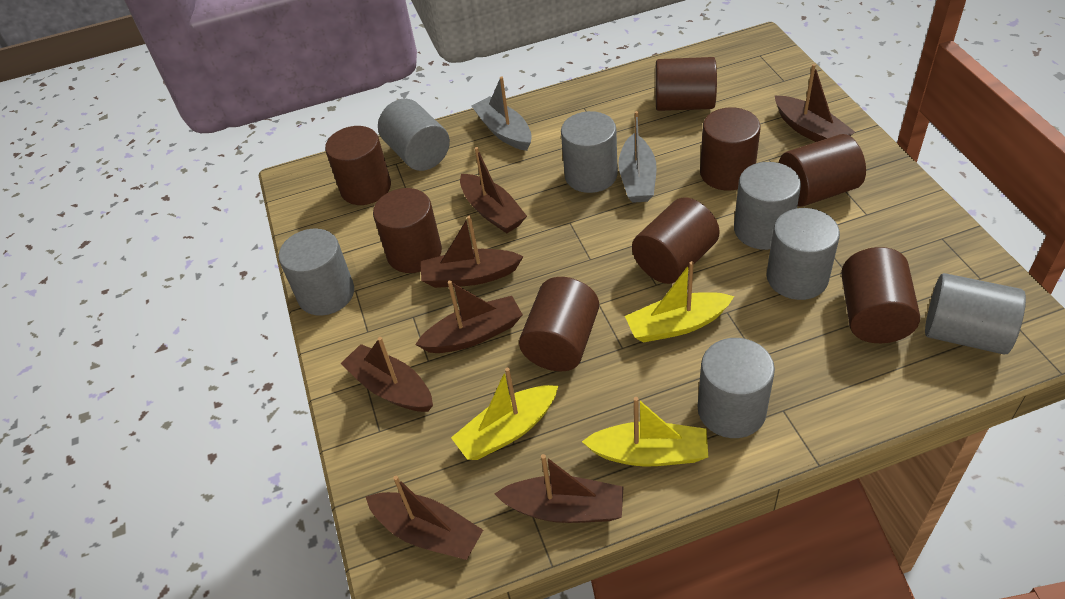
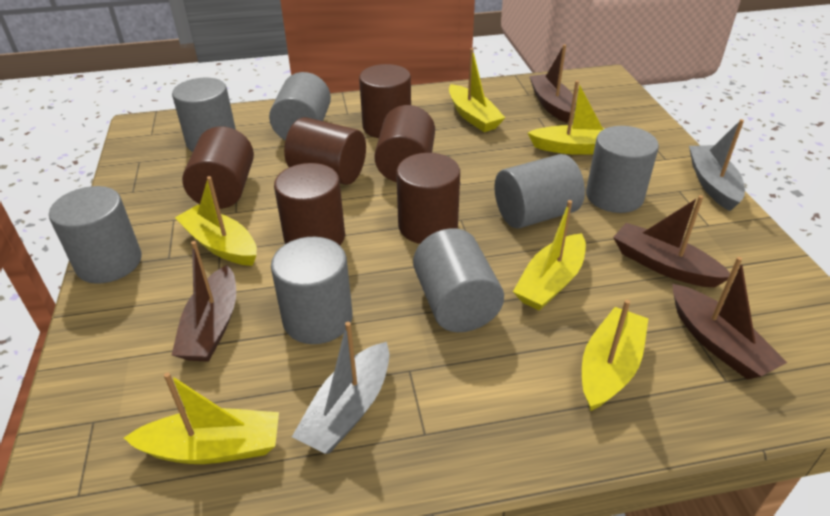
brown boat: [340,337,433,412] [366,476,483,560] [415,280,523,353] [421,216,524,288] [460,147,527,233] [495,454,624,523] [774,64,855,142] = 7 -> [172,241,236,362] [529,44,576,123] [613,195,730,287] [672,257,787,379] = 4
brown cylinder: [325,126,391,205] [373,188,442,273] [519,277,599,372] [632,197,720,284] [655,57,717,111] [700,107,761,191] [779,134,866,207] [841,247,920,343] = 8 -> [182,127,254,209] [274,163,345,245] [284,117,366,185] [359,64,411,138] [374,105,435,182] [396,153,460,244] = 6
yellow boat: [451,367,558,460] [582,397,708,467] [625,261,734,343] = 3 -> [124,372,279,464] [175,176,257,266] [449,48,505,132] [513,200,586,311] [528,80,605,155] [582,300,648,411] = 6

